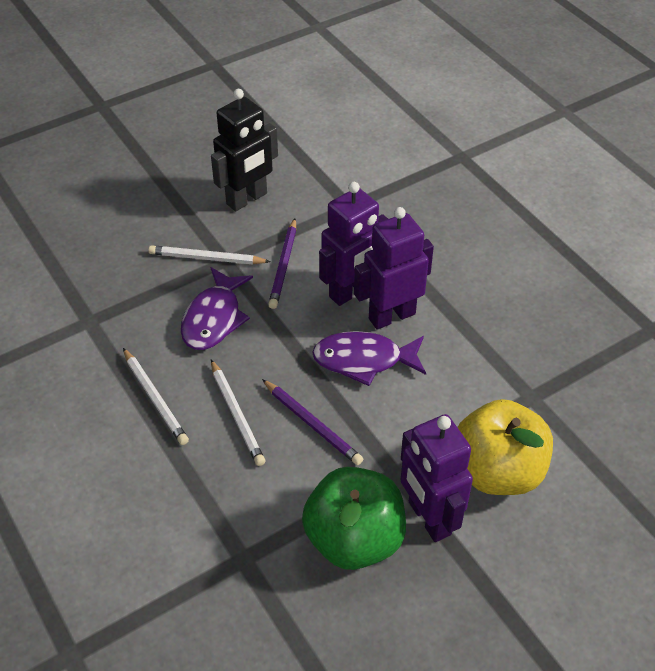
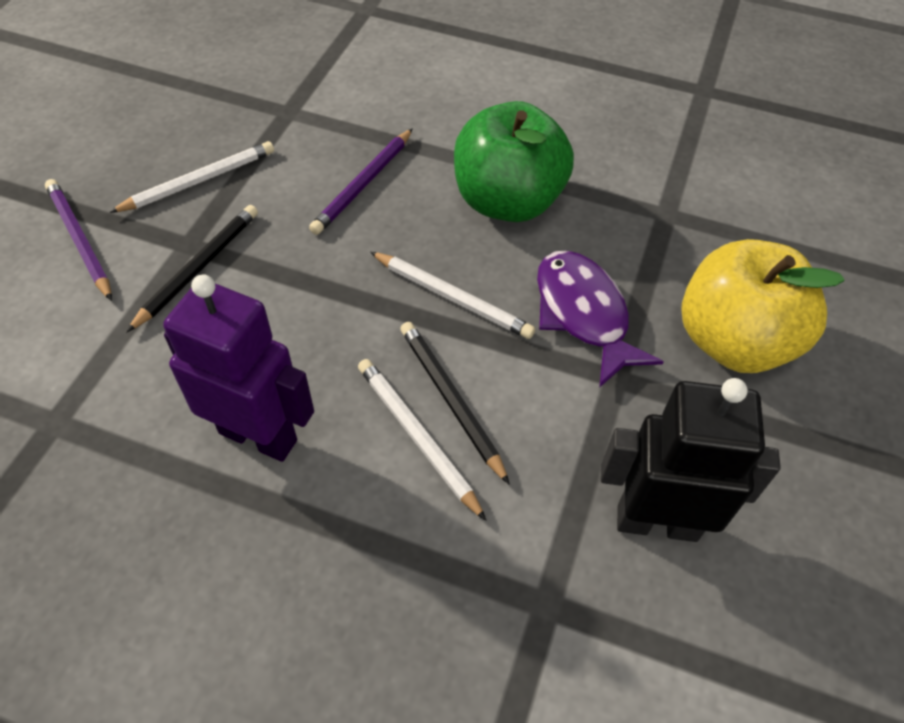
black pencil: none = 0 -> [127,205,258,332] [400,322,510,485] = 2
purple fish: [181,267,253,350] [312,331,426,386] = 2 -> [537,250,664,388] = 1
purple robot: [319,182,388,306] [354,207,434,329] [401,414,473,542] = 3 -> [163,274,314,462] = 1

